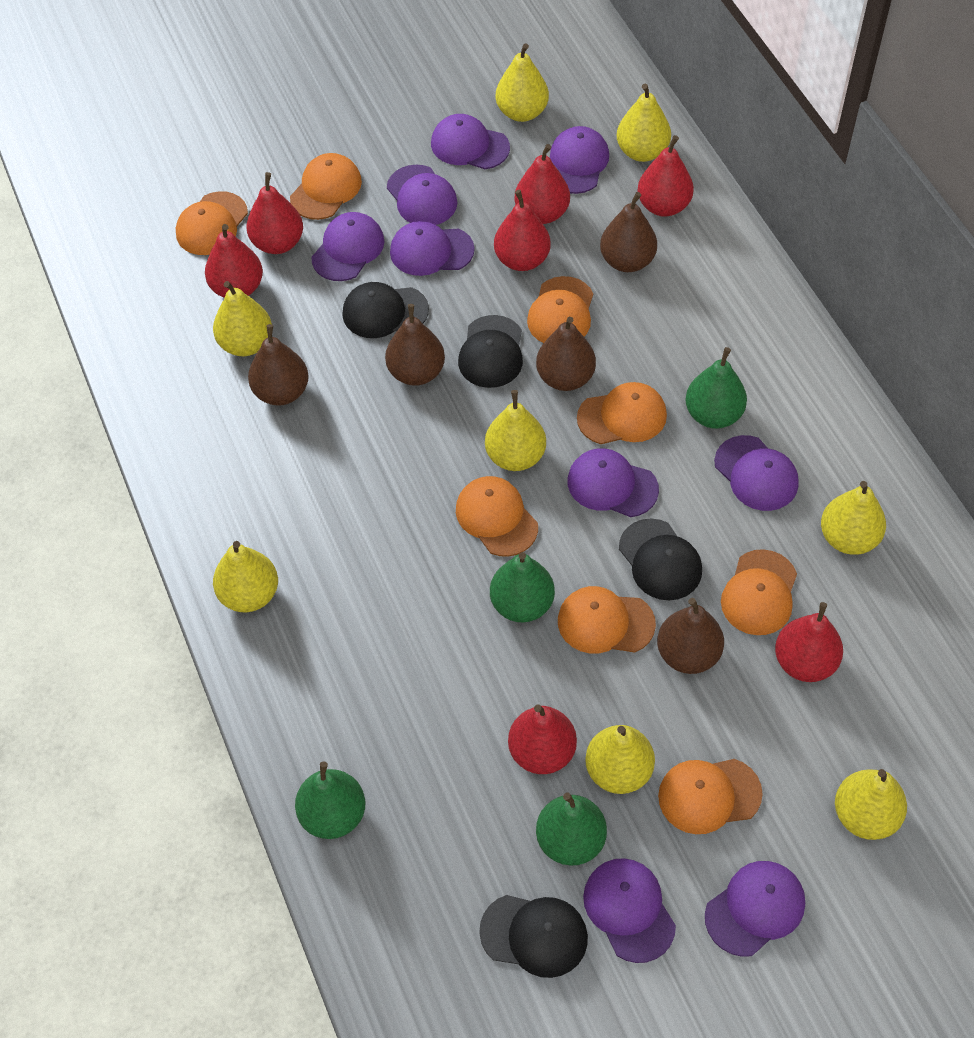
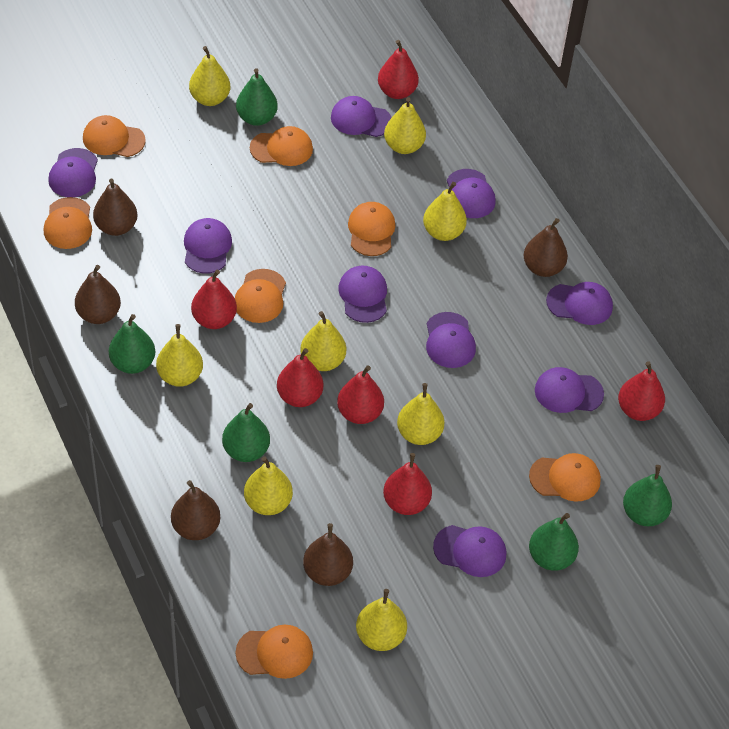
black cap: [342,282,429,338] [458,315,523,388] [479,895,588,978] [619,519,702,600] = 4 -> none = 0
green pear: [295,761,365,839] [490,552,555,622] [536,793,607,866] [685,347,747,429] = 4 -> [109,314,155,374] [222,403,270,462] [236,68,278,126] [529,513,579,571] [623,465,672,526] = 5
orange cap: [176,191,248,255] [290,153,362,220] [456,476,538,557] [527,276,593,343] [558,586,656,653] [577,382,667,444] [658,759,763,834] [721,549,797,635] = 8 -> [44,197,92,249] [83,115,146,157] [235,269,286,323] [235,624,313,679] [250,126,313,166] [348,202,395,256] [529,453,601,502] = 7
red pear: [205,224,263,298] [246,172,303,254] [494,190,551,271] [508,704,577,774] [514,144,570,224] [637,135,694,217] [775,602,843,682] = 7 -> [191,270,237,329] [277,348,323,407] [337,365,384,424] [378,40,419,99] [383,453,432,515] [618,361,665,421] = 6

